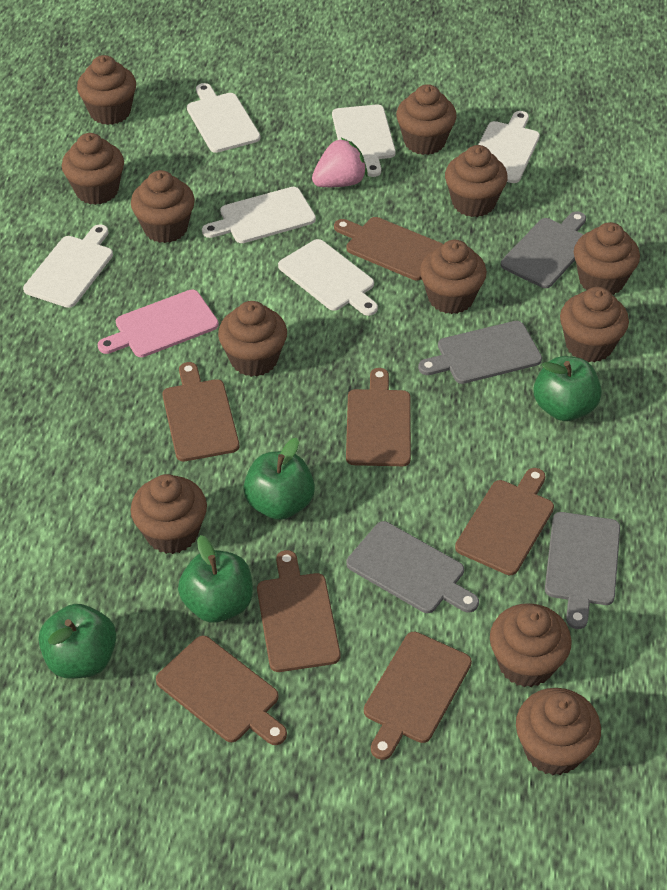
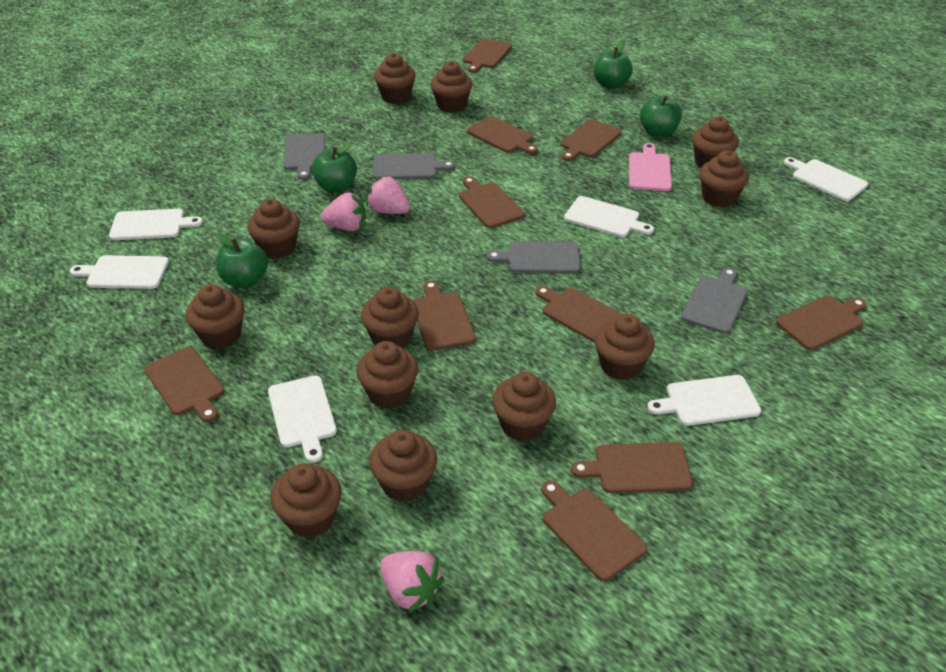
brown cutting board: [156,636,287,745] [162,362,239,461] [257,550,340,672] [334,217,443,281] [346,368,411,466] [364,632,472,760] [455,468,554,575] = 7 -> [144,347,224,422] [413,281,476,351] [459,177,525,228] [463,39,512,73] [467,116,538,154] [535,286,622,343] [541,481,647,581] [560,120,622,161] [571,442,693,493] [776,296,867,350] = 10
pink strawberry: [312,138,368,187] = 1 -> [321,192,366,231] [366,176,410,214] [380,551,444,612] = 3

